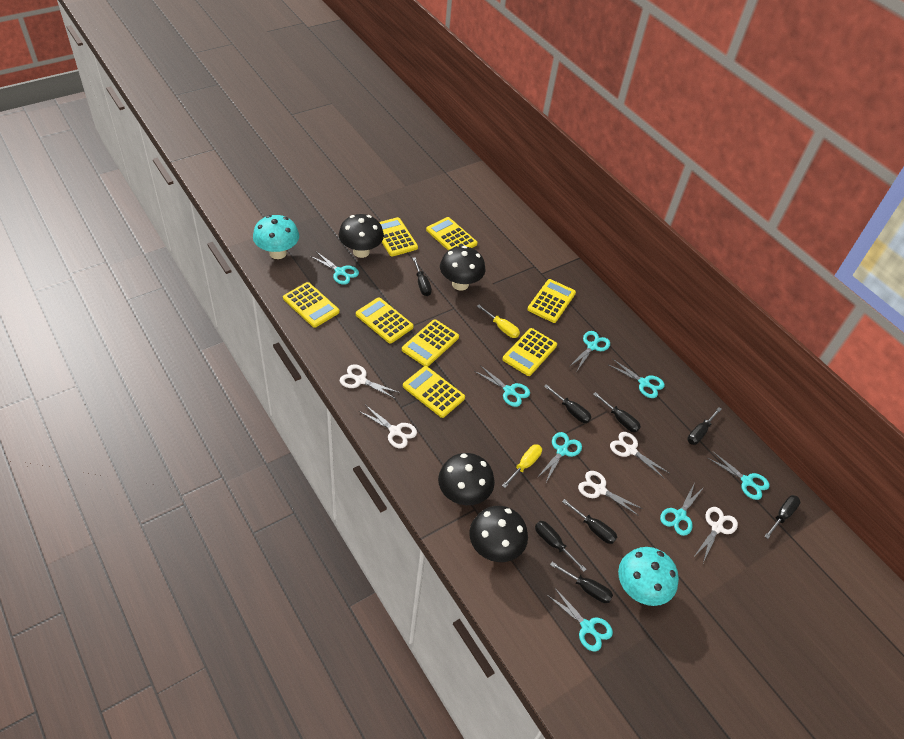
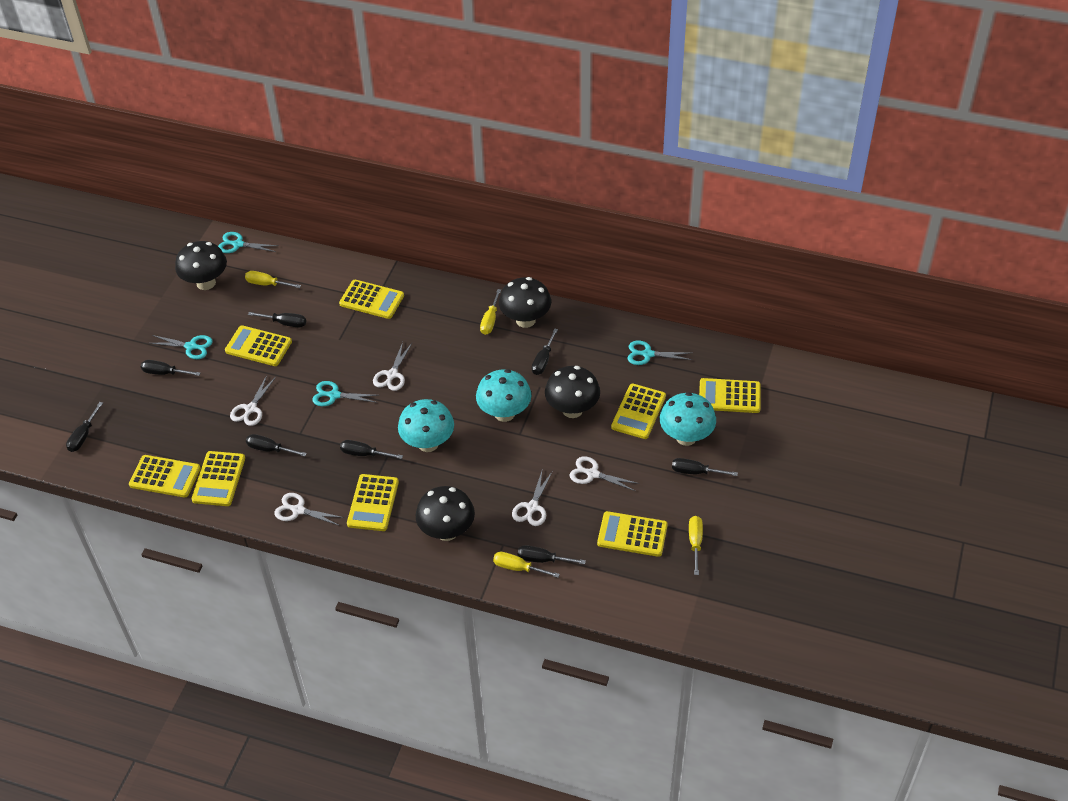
turquoise mushroom: [253,215,299,259] [618,547,679,606] = 2 -> [398,399,454,452] [476,369,532,422] [660,392,716,446] = 3
turquoise scissors: [310,252,359,285] [474,365,530,407] [537,432,582,482] [547,587,613,652] [569,331,610,371] [609,359,665,398] [660,482,704,536] [708,451,770,500] = 8 -> [150,335,213,359] [218,232,278,253] [312,381,378,406] [627,341,692,365] = 4
yellow screwdriver: [477,305,520,338] [502,444,542,488] = 2 -> [245,271,301,288] [480,289,501,335] [493,552,560,578] [689,516,703,575] = 4

